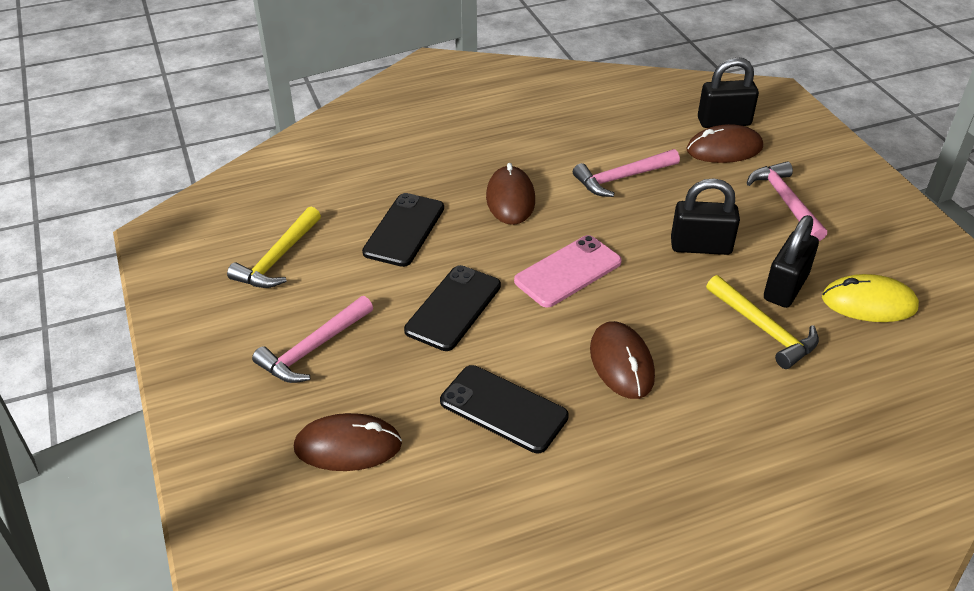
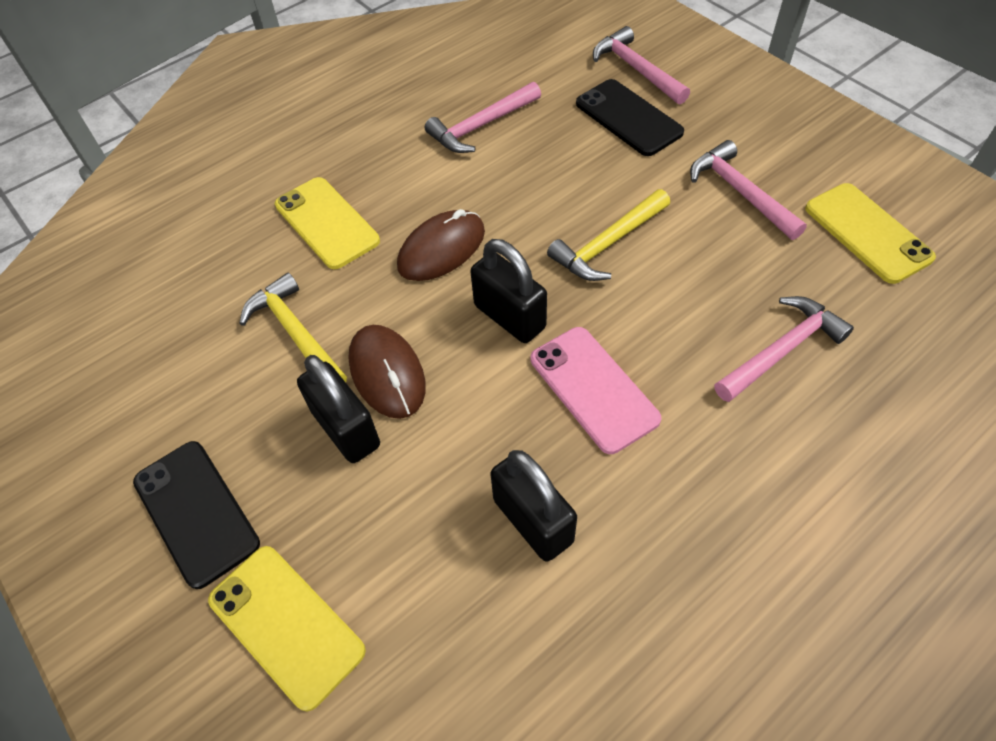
black phone: [362,193,444,267] [404,265,501,351] [440,365,569,453] = 3 -> [133,441,260,589] [576,79,684,156] = 2
brown mouse: [294,413,402,471] [486,163,535,225] [590,321,655,399] [687,124,763,163] = 4 -> [348,325,426,419] [397,209,485,281] = 2
pink hammer: [252,296,373,383] [573,149,680,197] [747,161,827,241] = 3 -> [425,82,541,153] [593,26,690,104] [690,140,807,240] [714,296,854,402] = 4
yellow mouse: [822,274,919,322] = 1 -> none = 0
yellow phone: none = 0 -> [208,546,366,711] [275,177,380,269] [805,183,936,284] = 3

